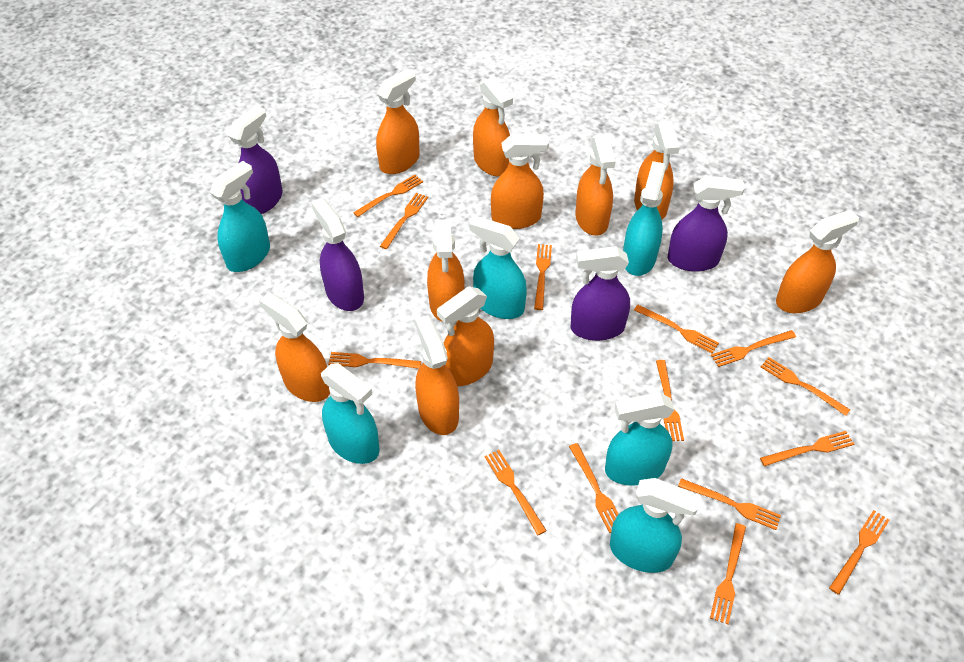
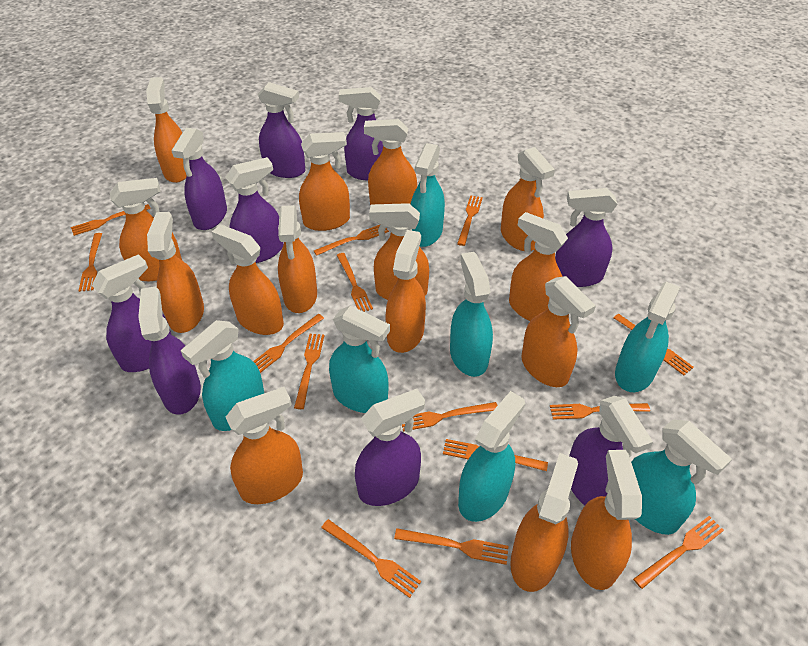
orange spray bottle: [259,292,330,402] [376,69,420,174] [415,315,459,435] [427,219,465,322] [437,287,494,386] [473,76,513,176] [491,134,549,229] [575,134,616,236] [634,120,680,219] [776,210,859,313] = 10 -> [110,178,182,281] [146,77,187,183] [147,212,204,333] [212,225,284,335] [226,387,303,504] [278,205,317,313] [299,132,350,231] [364,119,417,205] [369,203,429,300] [385,230,426,353] [501,147,555,251] [509,212,568,321] [510,453,578,592] [521,276,596,387] [571,450,642,590] = 15
purple spray bottle: [228,106,283,214] [311,198,364,311] [571,246,630,341] [667,176,745,272] = 4 -> [92,254,171,372] [138,286,201,415] [171,128,227,230] [225,157,284,263] [258,82,305,178] [339,87,383,181] [355,389,425,506] [555,188,618,287] [569,396,653,505] = 9
turquoise spray bottle: [210,161,270,272] [321,363,380,464] [470,216,527,319] [605,392,674,486] [610,478,701,573] [623,161,666,276] = 6 -> [181,320,264,431] [329,305,390,413] [410,143,445,247] [450,252,493,377] [458,391,525,522] [615,282,680,392] [631,419,732,535] = 7

